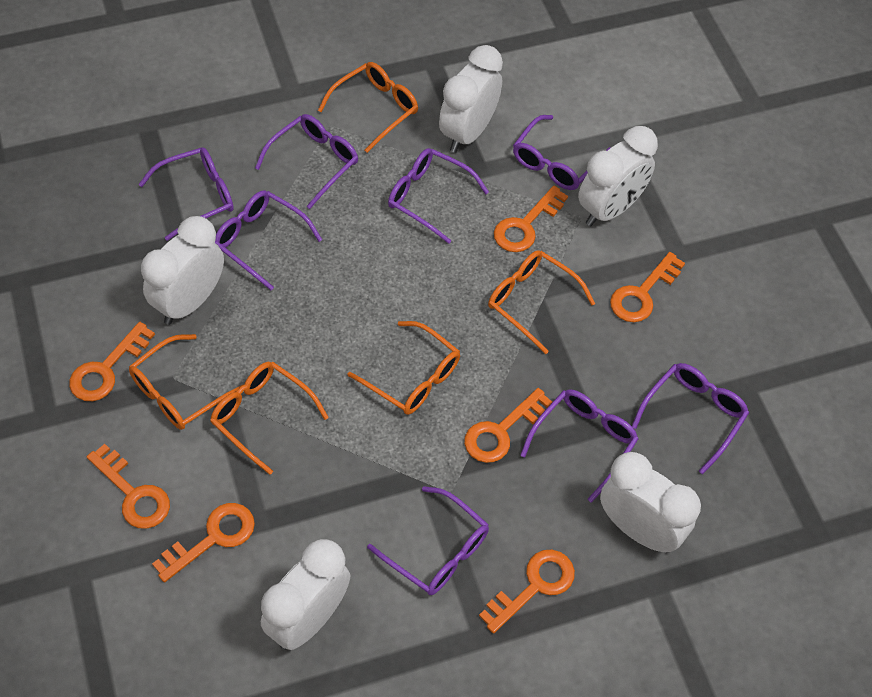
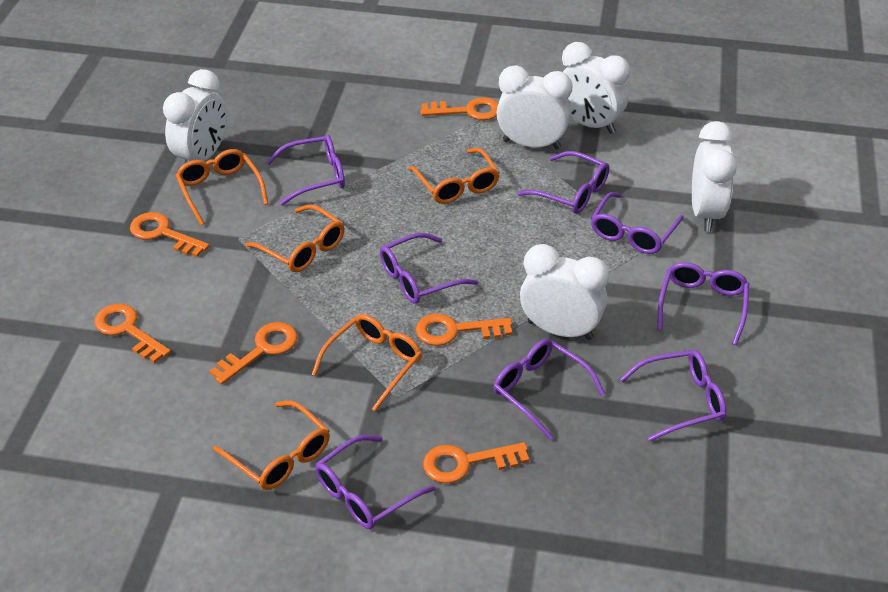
orange key: [69,322,155,401] [87,444,170,529] [152,503,255,583] [464,388,552,463] [479,550,575,633] [494,186,568,252] [610,252,685,322] = 7 -> [95,304,171,363] [130,212,209,257] [210,322,298,384] [416,314,512,346] [420,97,498,120] [423,442,529,483] = 6

